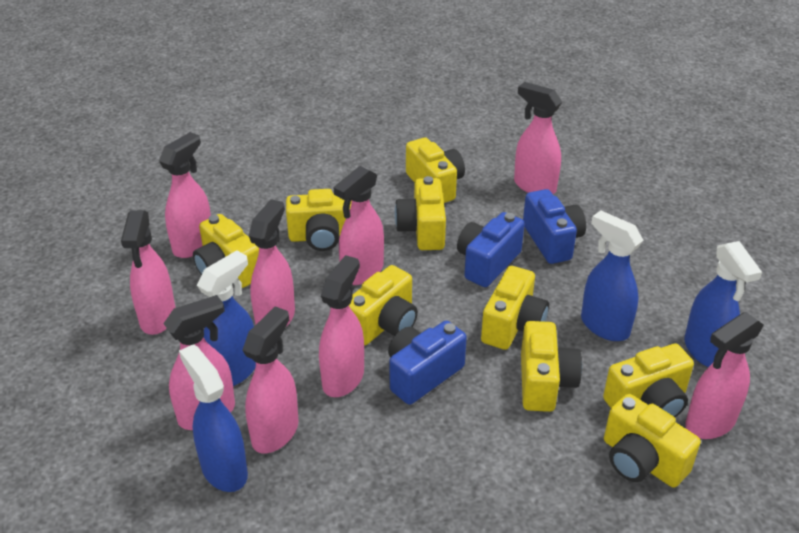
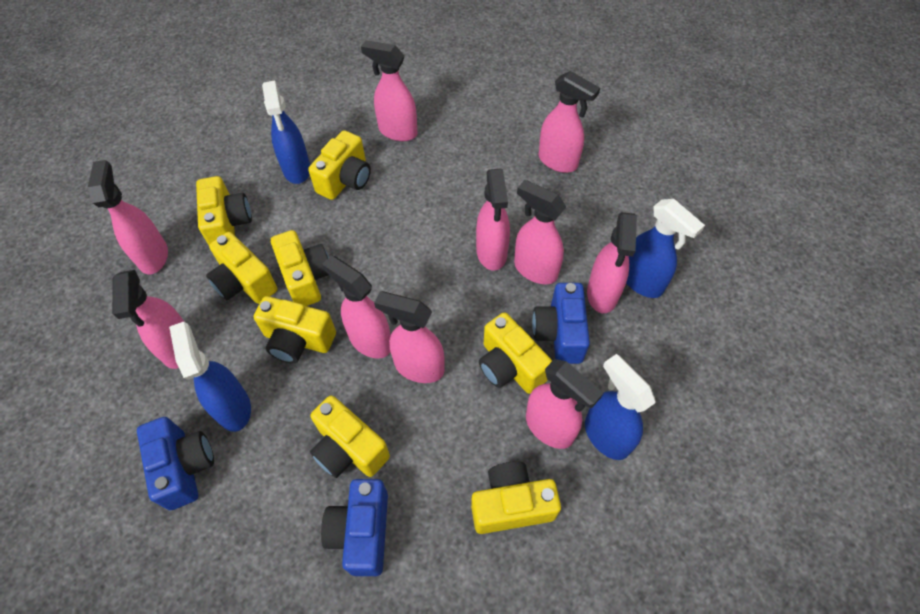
pink spray bottle: [121,210,175,335] [159,132,211,258] [163,295,235,430] [242,306,298,453] [249,199,295,327] [319,255,364,397] [334,166,384,285] [514,82,562,194] [685,312,764,439] = 9 -> [88,160,168,274] [112,270,184,369] [322,255,391,358] [361,40,418,141] [374,291,445,383] [476,169,510,271] [514,180,566,284] [526,359,603,449] [538,71,600,173] [587,212,637,313] = 10
yellow camera: [193,214,259,288] [286,189,352,251] [349,265,418,346] [394,176,446,250] [406,137,465,203] [481,266,549,350] [521,321,582,412] [603,343,694,417] [604,394,701,487] = 9 -> [196,176,252,245] [206,232,278,304] [254,296,336,363] [271,230,329,306] [308,130,371,200] [310,395,390,478] [471,461,561,534] [479,312,552,394] = 8

